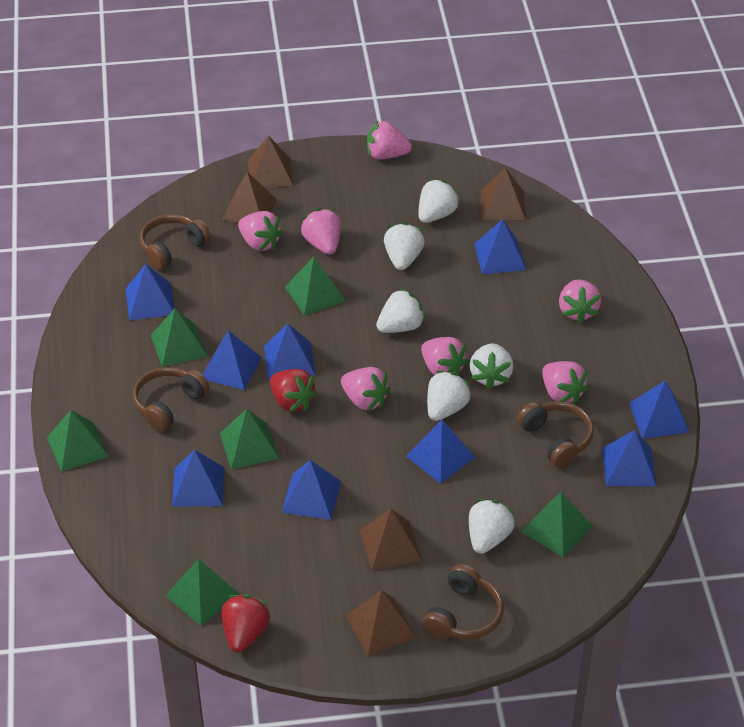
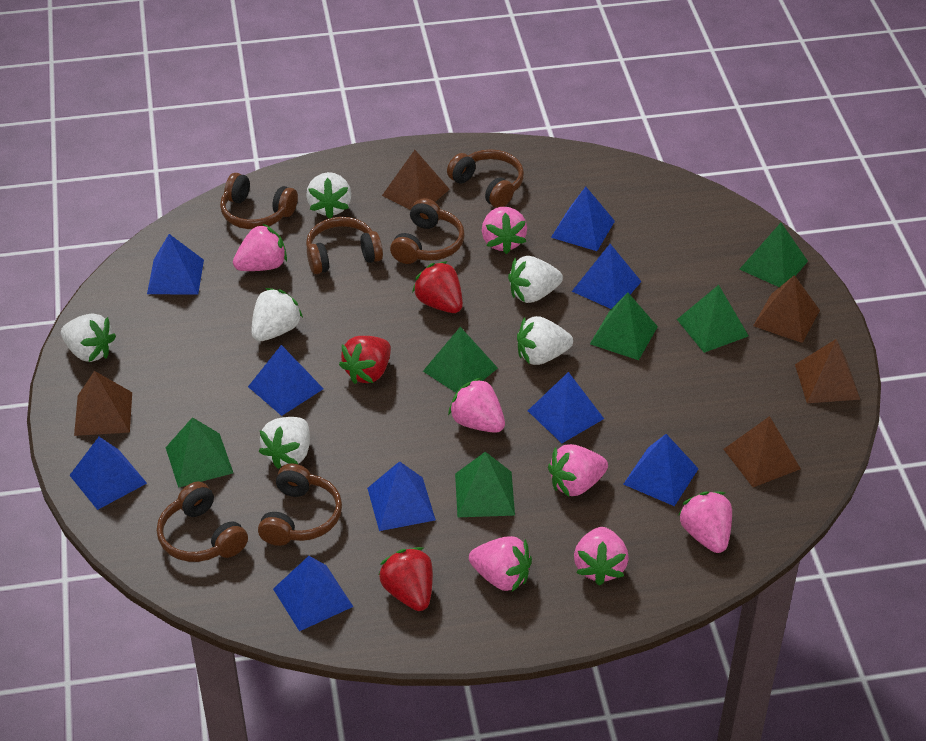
brown headphones: [132,367,209,432] [140,214,211,270] [423,564,504,640] [517,401,594,468] = 4 -> [157,482,248,562] [220,173,298,229] [258,463,342,546] [306,217,383,274] [390,198,465,264] [447,149,524,208] = 6
red strawberry: [222,595,270,652] [270,369,318,412] = 2 -> [339,336,391,384] [379,547,433,611] [412,261,463,313] = 3

